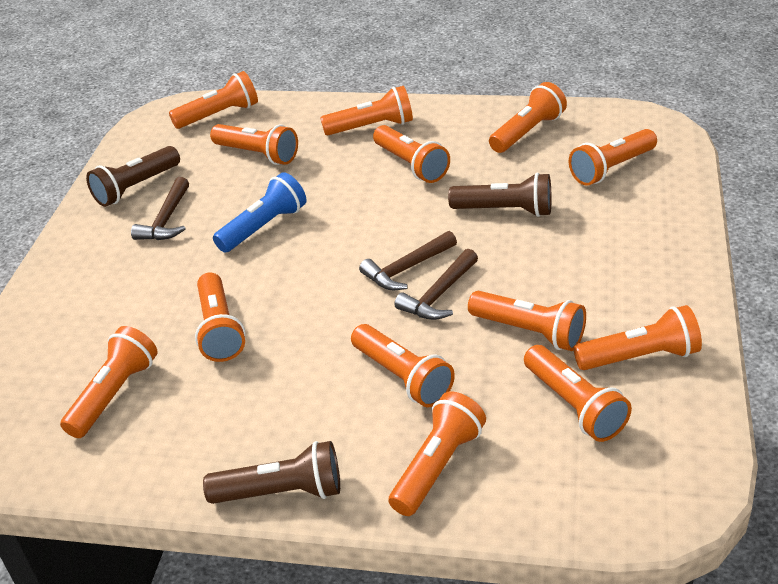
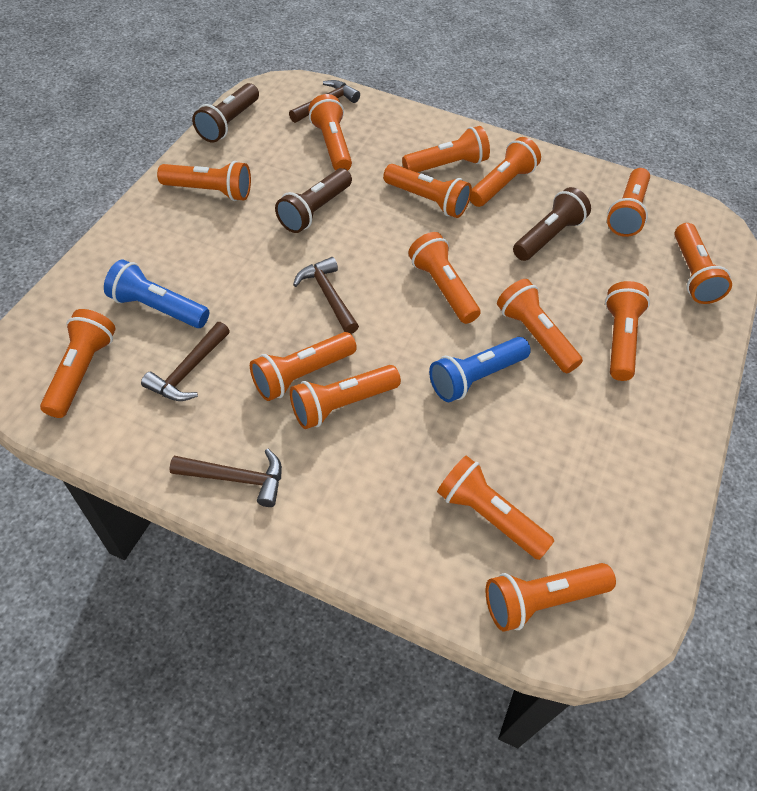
blue flashlight: [213,172,307,253] = 1 -> [104,259,209,328] [429,337,531,402] = 2
brown hammer: [131,177,189,240] [359,231,457,290] [395,249,478,320] = 3 -> [141,322,230,401] [169,449,282,507] [289,80,360,123] [293,257,359,334] = 4
orange flashlight: [60,326,157,438] [169,71,258,129] [195,272,245,362] [210,124,298,165] [320,86,413,135] [351,324,455,407] [373,125,450,183] [388,391,486,516] [468,291,586,351] [489,82,567,153] [524,345,632,442] [569,129,657,186] [574,305,702,370] = 13 -> [40,309,116,418] [157,161,251,201] [250,332,357,401] [290,365,401,429] [308,94,352,171] [383,164,472,218] [402,126,490,173] [408,232,481,324] [437,456,554,560] [470,137,541,207] [486,563,616,631] [497,279,583,373] [605,281,650,381] [607,168,650,237] [674,223,732,304] = 15

